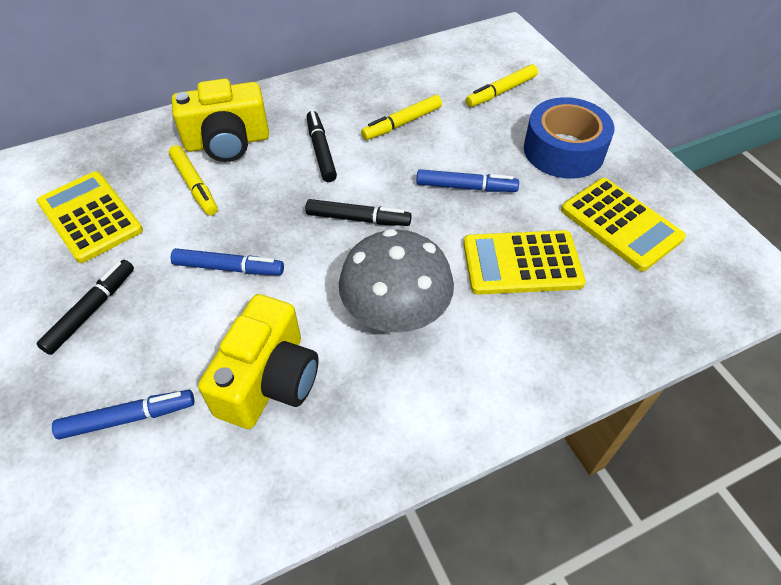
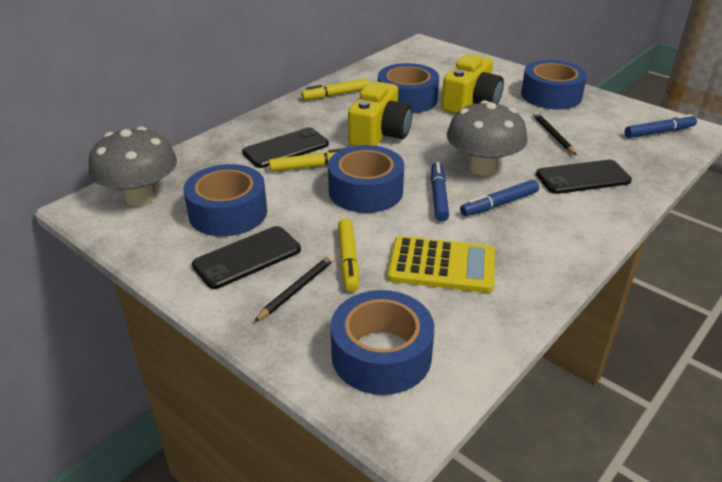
black marker: [37,260,134,355] [305,199,412,226] [307,111,337,182] = 3 -> none = 0
black pencil: none = 0 -> [254,255,335,322] [533,112,576,155] = 2
black phone: none = 0 -> [192,226,301,289] [242,127,329,168] [536,160,632,194] = 3
blue tape: [524,97,615,179] = 1 -> [183,164,267,236] [328,145,404,213] [330,290,434,395] [378,63,439,113] [521,60,587,109] = 5
grey mushroom: [339,229,454,333] = 1 -> [89,127,177,206] [447,100,527,175] = 2
yellow calculator: [37,171,143,263] [463,230,586,295] [561,178,686,271] = 3 -> [387,236,495,293] = 1

